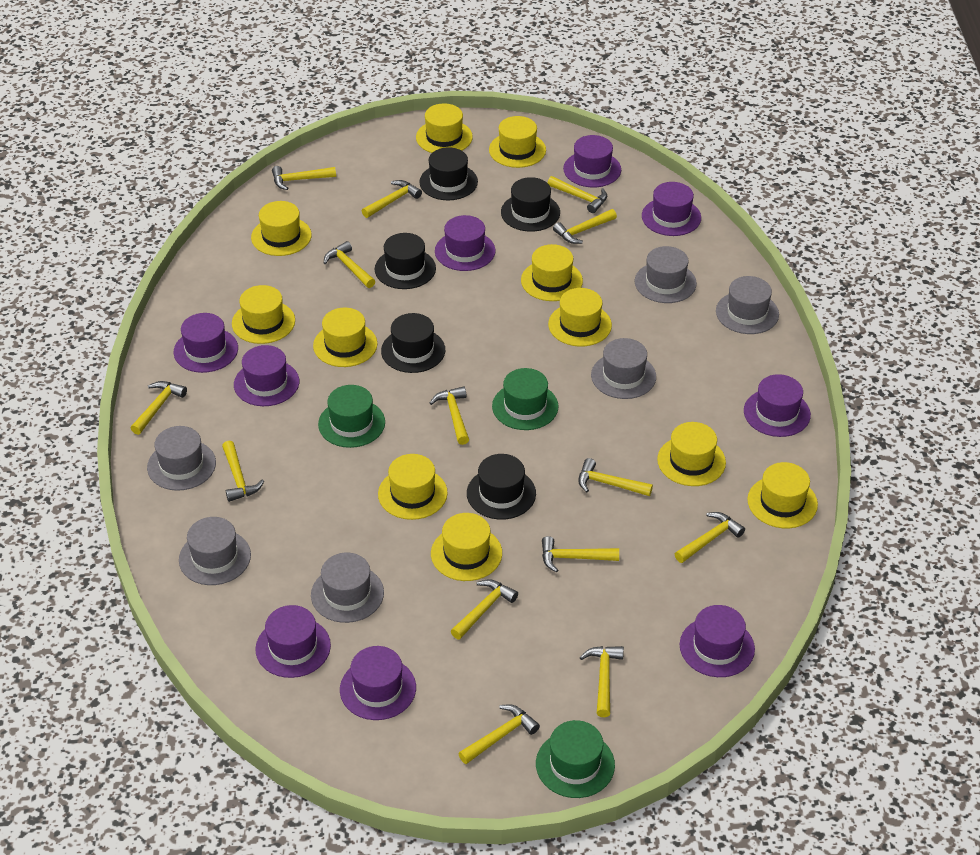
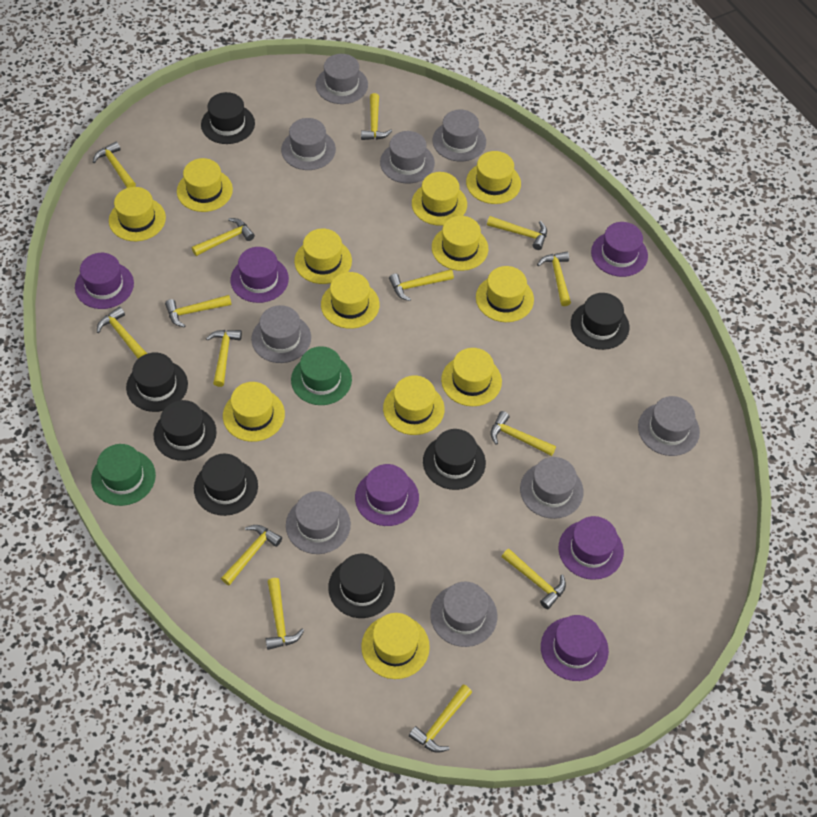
black hat: [375,233,436,289] [381,313,445,373] [419,147,478,200] [467,454,536,520] [501,177,560,232] = 5 -> [126,353,188,412] [154,400,217,461] [194,454,258,516] [201,92,255,144] [328,554,395,618] [423,429,486,490] [571,293,629,350] = 7
green hat: [318,385,385,448] [492,368,559,430] [536,720,615,798] = 3 -> [91,444,156,506] [291,346,352,405] = 2
grey hat: [147,426,216,491] [179,517,251,585] [311,553,384,623] [591,338,656,399] [634,246,697,303] [716,276,779,334] = 6 -> [251,305,311,363] [281,118,336,170] [286,491,351,554] [316,54,368,104] [380,131,435,184] [430,582,497,647] [432,110,486,162] [520,457,584,519] [638,396,700,456] = 9
purple hat: [174,313,238,373] [234,345,299,406] [255,605,331,678] [340,646,416,720] [435,215,496,271] [563,135,621,187] [642,182,701,236] [680,605,755,677] [744,374,811,437] = 9 -> [75,253,134,309] [231,247,289,303] [355,464,419,526] [541,615,609,681] [559,516,624,580] [591,222,648,277] = 6
yellow hat: [232,285,295,344] [251,201,312,256] [313,308,378,367] [378,454,448,520] [416,103,473,153] [431,513,502,581] [489,116,546,168] [521,244,583,301] [548,288,612,347] [657,422,726,486] [748,462,818,528] = 11 -> [109,187,166,241] [177,158,233,212] [223,382,285,442] [294,229,352,284] [321,272,379,329] [361,613,430,679] [383,375,445,435] [412,172,467,226] [432,216,488,271] [441,348,502,406] [466,151,521,204] [476,266,534,322] = 12

